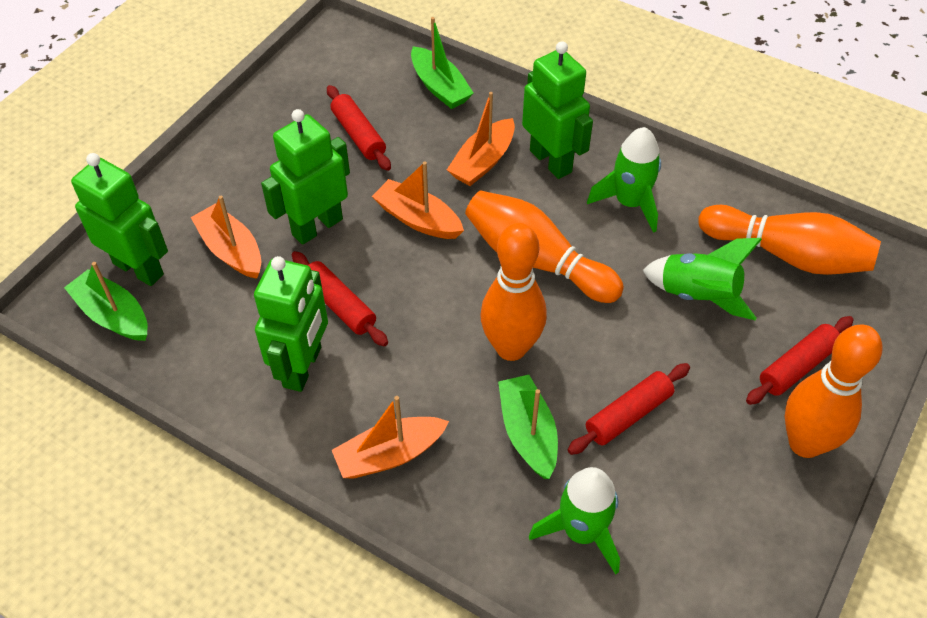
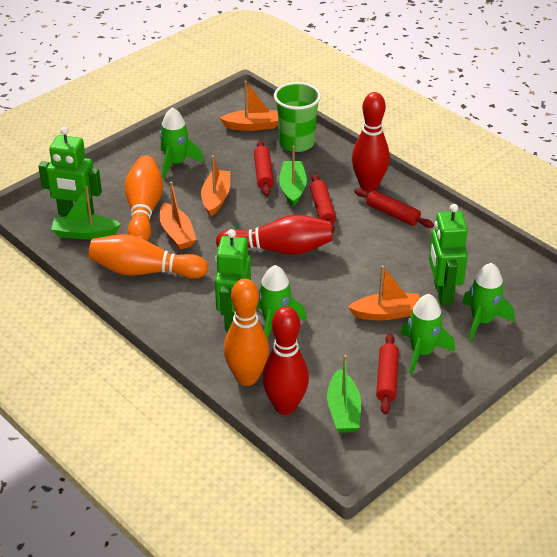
green cup: none = 0 -> [274,82,321,152] = 1
green robot: [71,153,168,286] [254,256,328,392] [261,109,350,245] [522,41,593,179] = 4 -> [38,127,102,216] [215,229,251,331] [429,204,468,305] = 3
green rocket: [529,467,620,575] [587,127,661,233] [642,238,762,320] = 3 -> [160,107,204,179] [257,265,307,339] [401,294,455,375] [462,263,514,341] = 4
orange bowling pin: [465,191,624,303] [480,223,547,361] [698,205,881,275] [785,324,883,458] = 4 -> [88,234,208,279] [125,155,163,241] [224,279,269,386] = 3
red bowling pin: none = 0 -> [216,215,333,255] [262,307,309,415] [352,92,390,191] = 3

